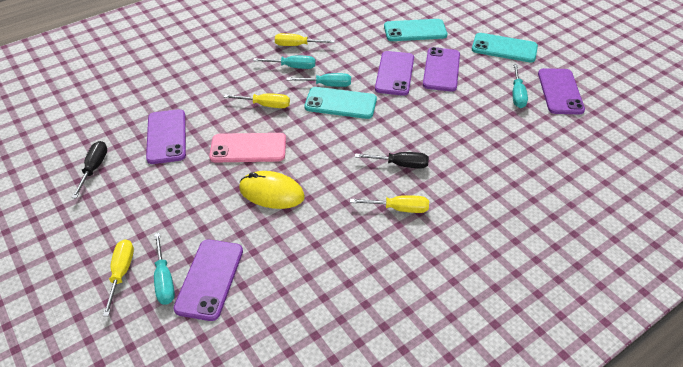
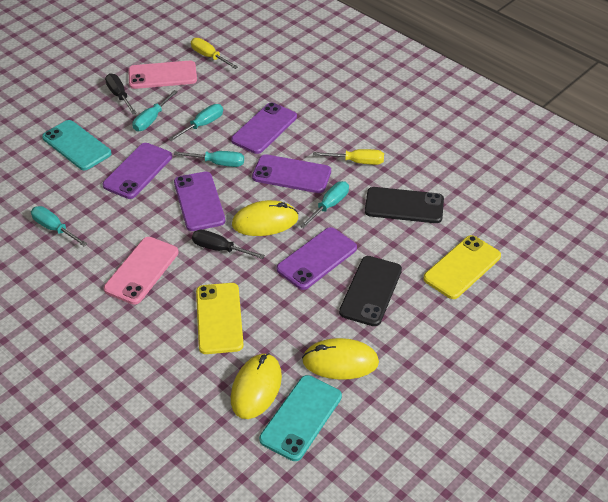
black phone: none = 0 -> [339,256,402,326] [365,187,444,223] = 2
pink phone: [209,133,286,162] = 1 -> [104,237,179,305] [128,61,197,89] = 2
turquoise phone: [304,87,377,119] [384,19,447,41] [472,33,538,62] = 3 -> [42,120,111,170] [259,375,342,461] = 2
turquoise screwdriver: [154,233,175,305] [253,56,316,69] [287,73,351,87] [513,64,528,108] = 4 -> [31,206,88,246] [132,90,178,131] [169,104,223,141] [174,151,244,167] [300,181,349,228] = 5
yellow mouse: [239,171,305,209] = 1 -> [231,353,282,419] [232,200,299,236] [302,338,379,380] = 3
yellow phone: none = 0 -> [196,283,244,354] [423,235,501,299] = 2
yellow screwdriver: [103,239,134,316] [224,93,290,108] [275,33,335,46] [350,195,429,213] = 4 -> [191,38,238,69] [313,149,384,165] = 2

